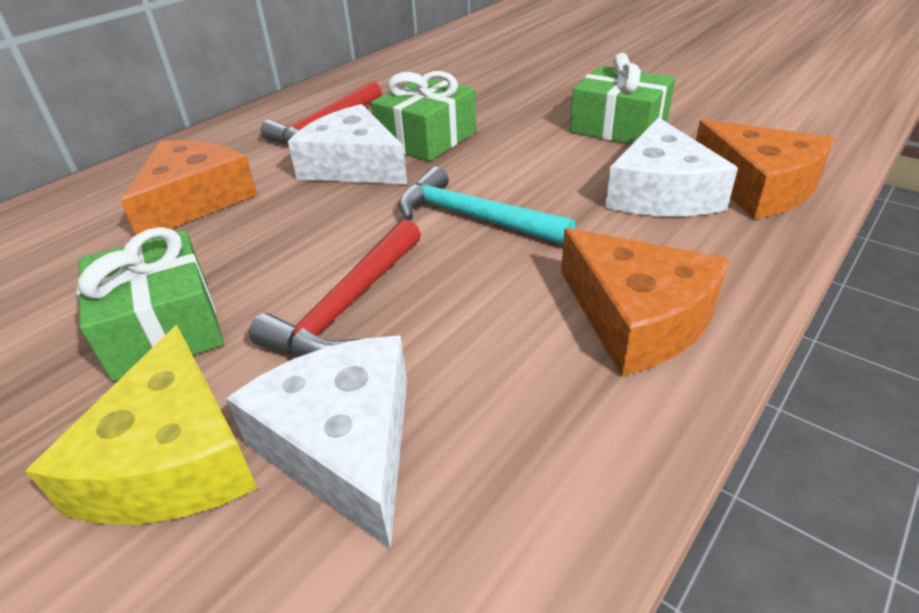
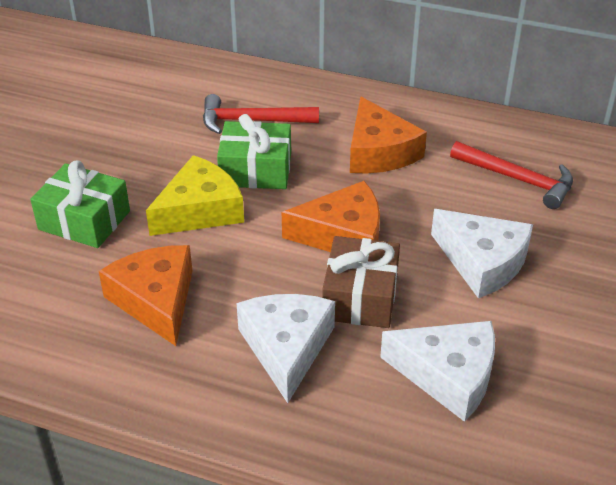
brown gift: none = 0 -> [322,236,400,328] = 1
green gift: [77,227,224,381] [371,71,476,161] [570,53,675,145] = 3 -> [30,160,130,248] [217,114,291,189] = 2
turquoise hammer: [399,166,576,245] = 1 -> none = 0

